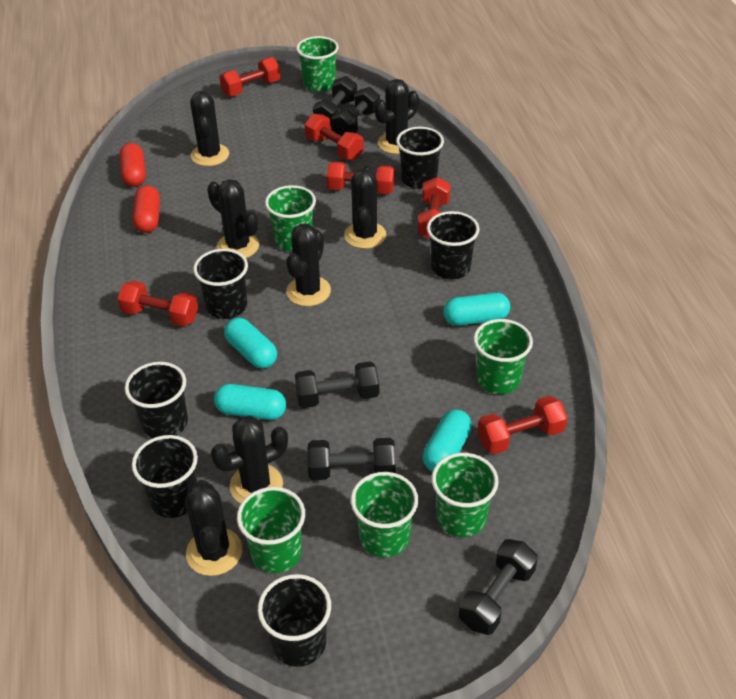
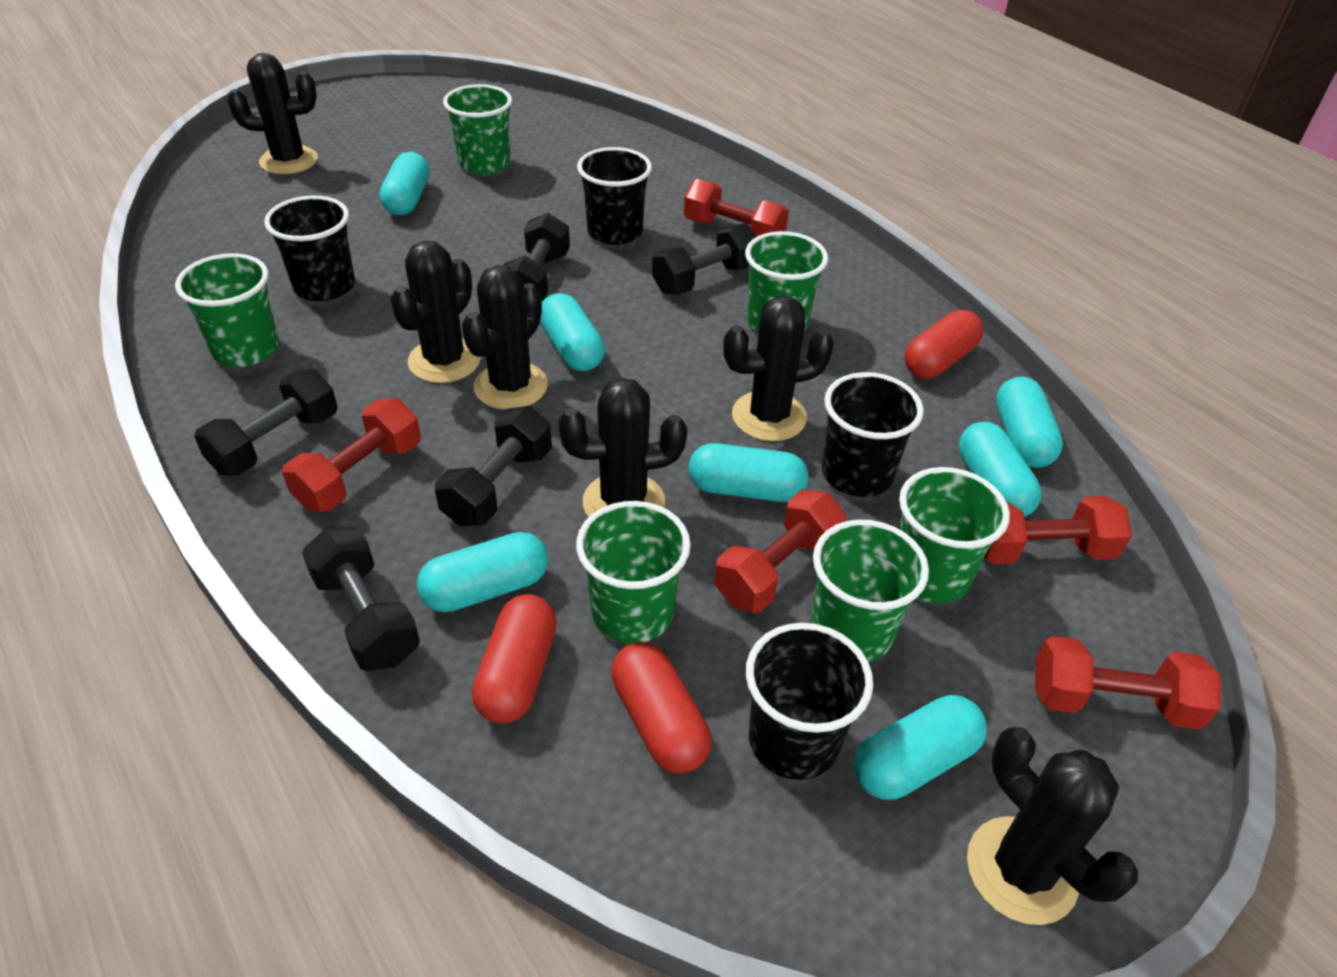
black cactus: [185,480,242,576] [190,91,229,166] [207,179,259,258] [211,416,288,503] [286,224,331,306] [344,166,386,249] [375,79,419,154] = 7 -> [227,53,318,174] [390,241,481,383] [462,266,548,410] [558,378,687,517] [723,296,834,441] [967,727,1138,925] = 6
black cup: [125,362,188,438] [132,435,198,518] [193,249,248,319] [258,574,331,667] [396,127,444,189] [427,211,480,279] = 6 -> [264,195,355,301] [577,147,652,245] [746,623,873,780] [822,372,924,497] = 4
red capsule: [119,143,146,187] [133,185,160,233] = 2 -> [472,594,557,724] [611,642,712,774] [904,310,983,379] = 3
red dumbbell: [117,281,198,327] [219,57,281,97] [305,114,364,160] [326,162,395,194] [418,177,450,239] [478,396,568,454] = 6 -> [282,398,421,512] [684,179,789,237] [714,490,846,613] [984,496,1132,564] [1035,636,1221,730] = 5
turquoise capsule: [214,384,286,420] [224,318,277,369] [422,410,472,472] [443,293,510,326] = 4 -> [380,152,430,215] [417,532,548,612] [540,293,605,371] [689,443,808,502] [854,695,987,800] [959,422,1042,517] [996,377,1063,468] = 7

